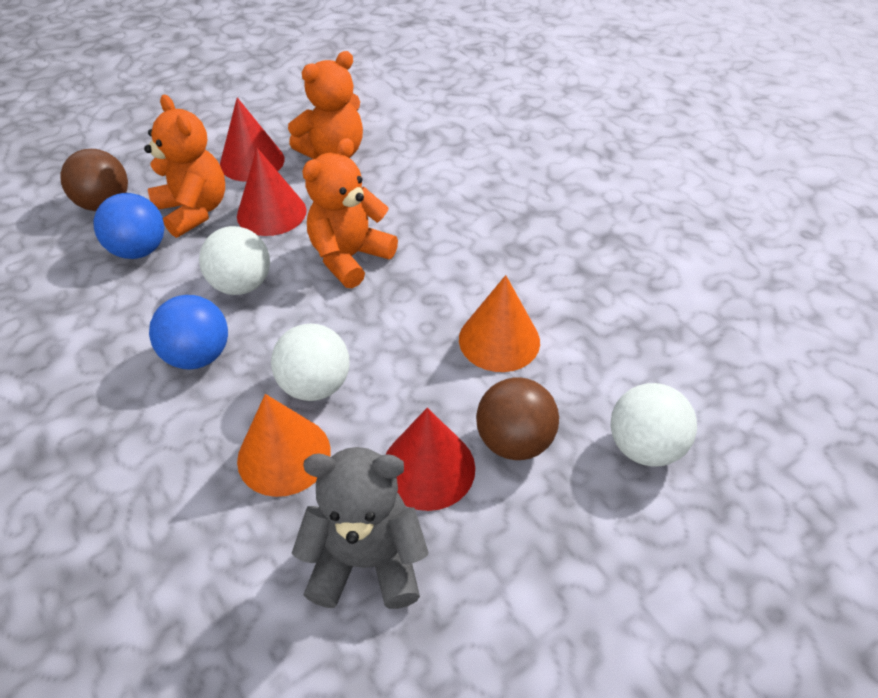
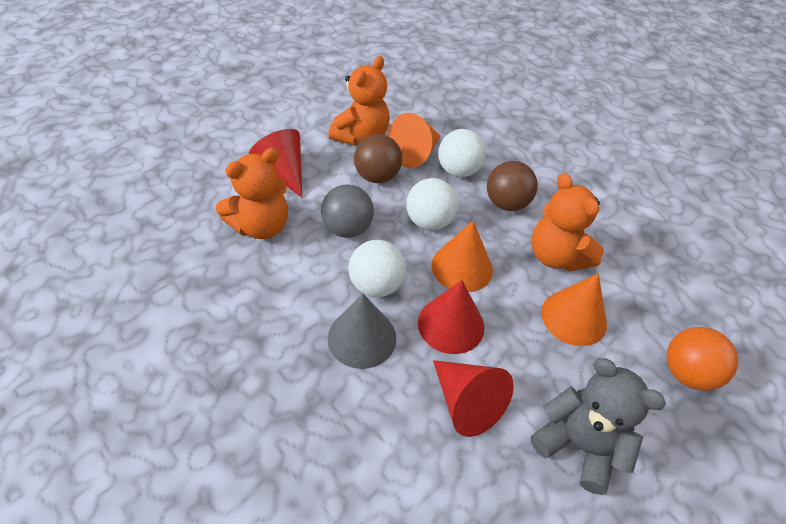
blue ball: [94,193,164,259] [149,295,228,369] = 2 -> none = 0
grey ball: none = 0 -> [321,185,374,238] = 1
grey cone: none = 0 -> [328,294,396,369] = 1
orange ball: none = 0 -> [666,327,738,391] = 1
orange cone: [237,394,331,497] [459,275,540,372] = 2 -> [388,113,441,168] [431,221,493,292] [541,273,607,346] = 3

